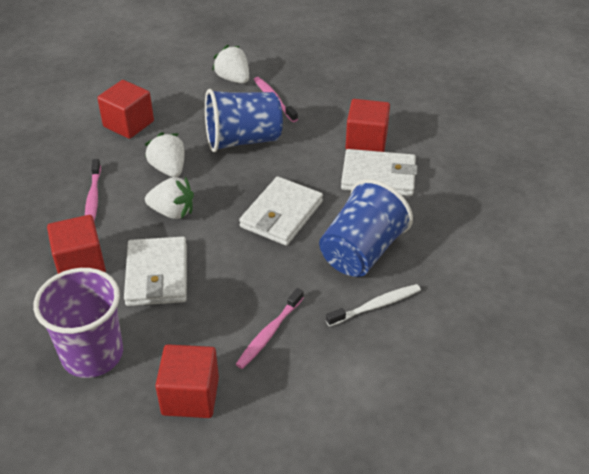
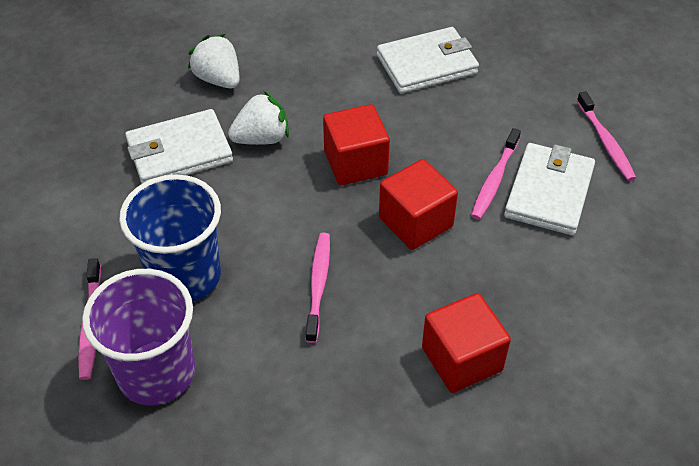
blue cup: [205,89,283,152] [319,179,413,277] = 2 -> [119,174,221,302] = 1
pink toothbrush: [85,159,101,221] [236,288,304,369] [254,77,298,122] = 3 -> [78,258,101,380] [306,233,330,343] [471,128,521,220] [577,91,636,181] = 4
red cube: [47,215,106,274] [97,80,154,139] [155,344,219,418] [345,99,390,152] = 4 -> [323,104,390,186] [379,159,458,250] [422,293,511,393] = 3
white strawberry: [144,132,185,177] [145,176,194,219] [212,45,249,83] = 3 -> [188,34,240,88] [228,90,289,145] = 2
white toothbrush: [326,284,421,327] = 1 -> none = 0

